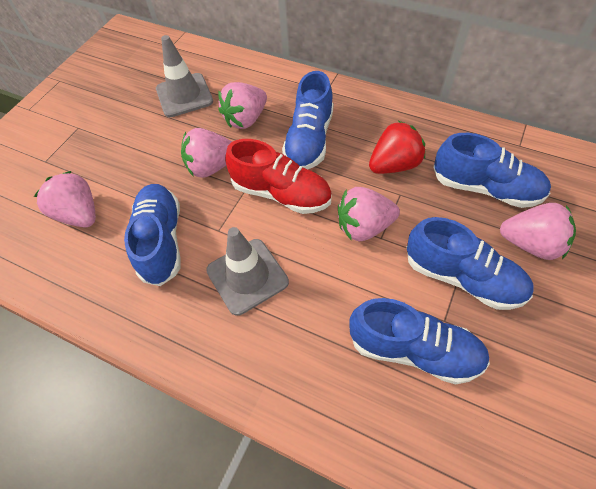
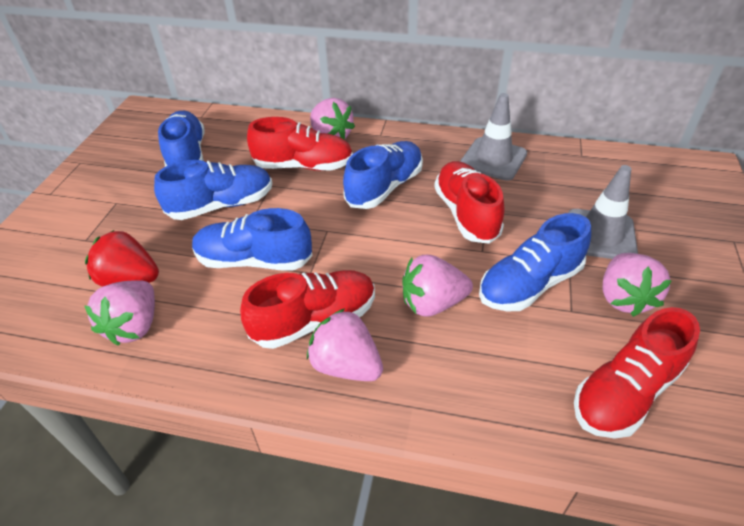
red shoe: [225,139,332,214] = 1 -> [240,270,375,349] [247,117,353,171] [434,161,505,244] [574,307,700,439] = 4

